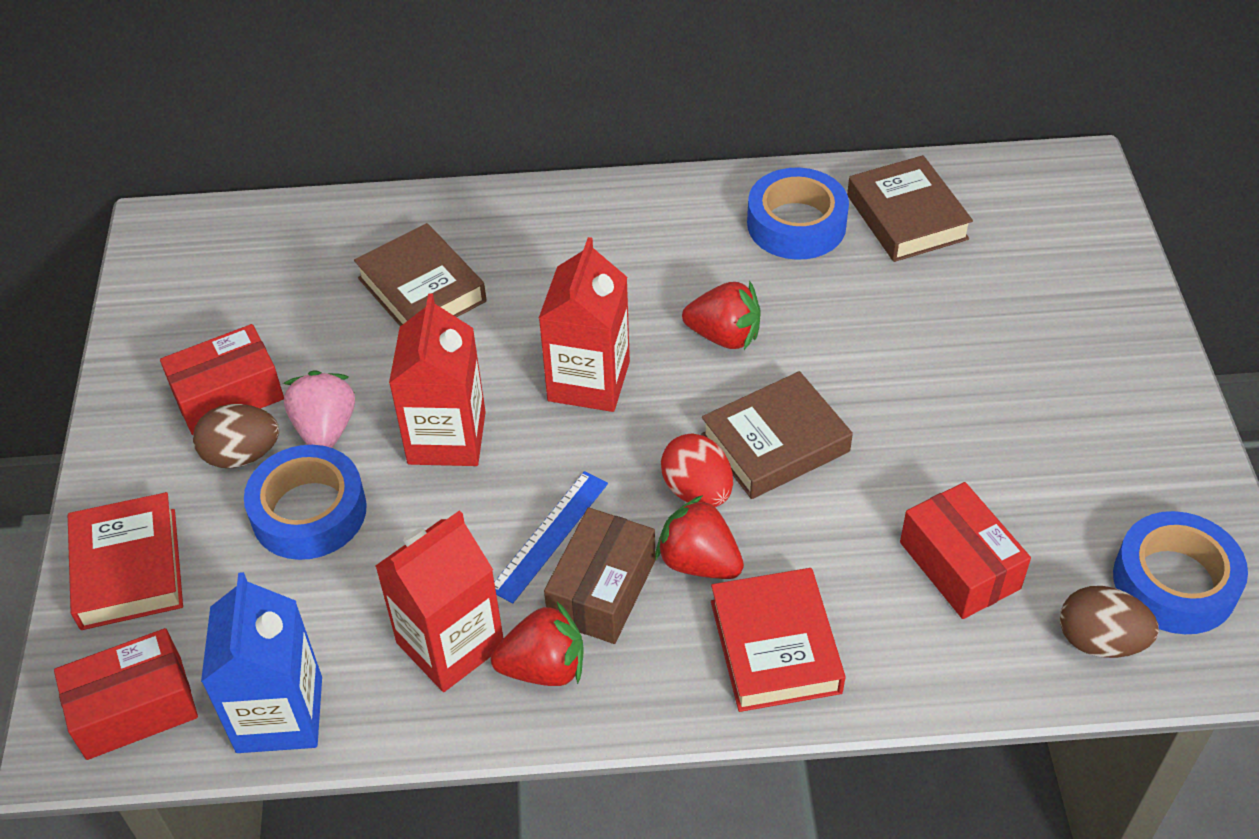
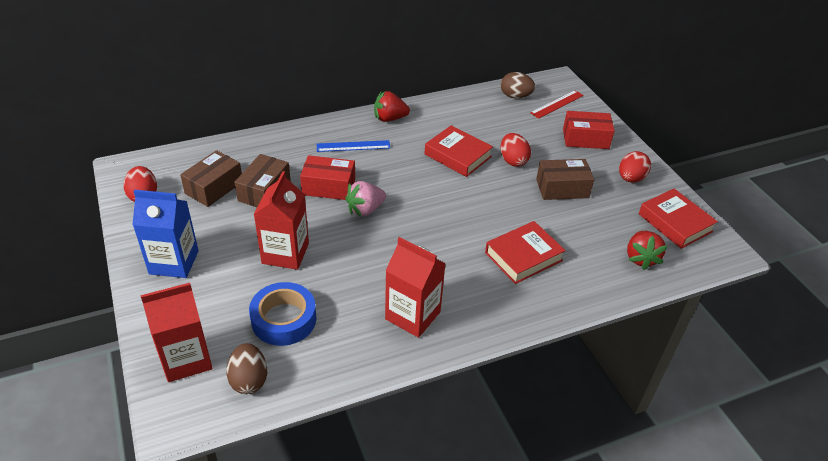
blue tape: [244,445,367,560] [747,168,849,260] [1113,511,1248,634] = 3 -> [249,282,316,346] = 1
brown book: [354,223,486,326] [701,371,853,499] [847,155,973,262] = 3 -> none = 0
brown box: [544,507,655,644] = 1 -> [180,150,242,207] [234,154,291,207] [536,159,594,200] = 3
red book: [68,492,183,630] [711,568,846,712] = 2 -> [424,125,493,177] [485,221,566,284] [639,189,718,249] = 3
red box: [54,628,198,760] [160,324,284,435] [900,482,1031,619] = 3 -> [300,155,355,200] [563,111,615,149] = 2
red egg: [661,433,733,507] = 1 -> [124,166,157,202] [501,133,531,167] [619,151,651,183] = 3
red ruler: none = 0 -> [530,90,584,119] = 1
red strawberry: [491,602,584,686] [655,495,744,579] [682,280,761,350] = 3 -> [374,91,410,122] [627,231,668,270] = 2

